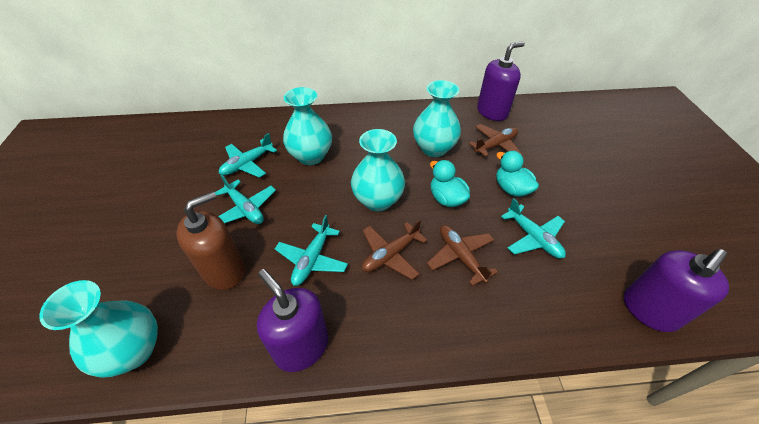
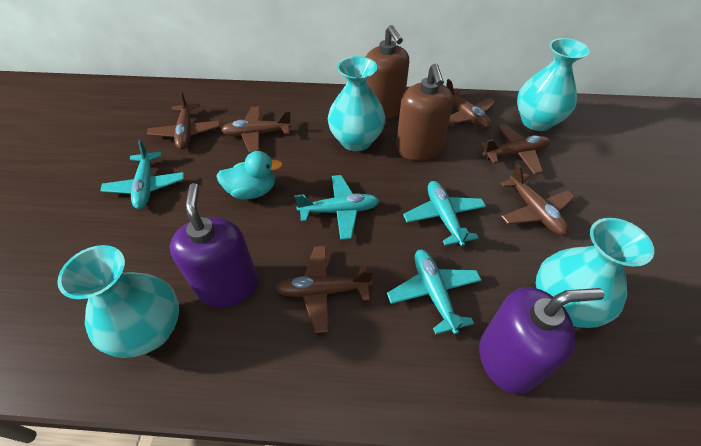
brown plane: [362,220,427,280] [427,225,498,286] [469,124,523,157] = 3 -> [147,91,220,150] [221,106,292,153] [276,246,373,333] [446,79,496,129] [480,124,550,175] [500,164,575,235] = 6
brown soap dispenser: [176,191,245,290] = 1 -> [366,25,409,120] [396,63,454,161] = 2
purple soap dispenser: [257,269,328,372] [477,41,525,121] [624,249,729,332] = 3 -> [170,183,258,307] [479,287,604,395] = 2
turquoise duck: [430,160,470,207] [496,151,539,197] = 2 -> [216,151,283,199] = 1

